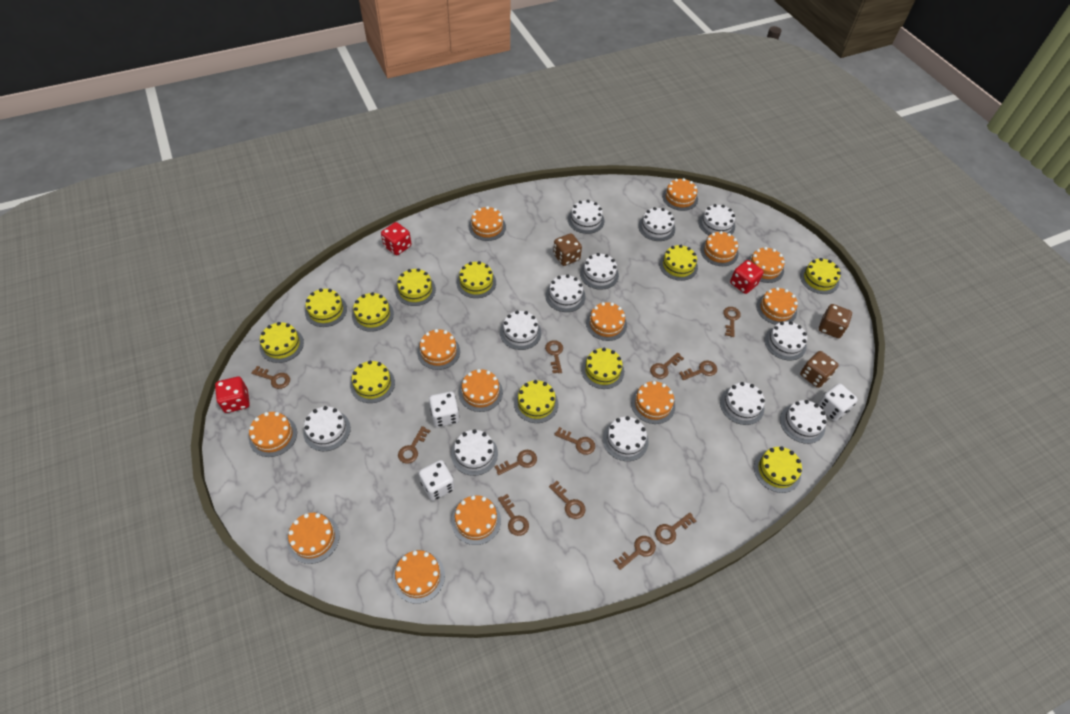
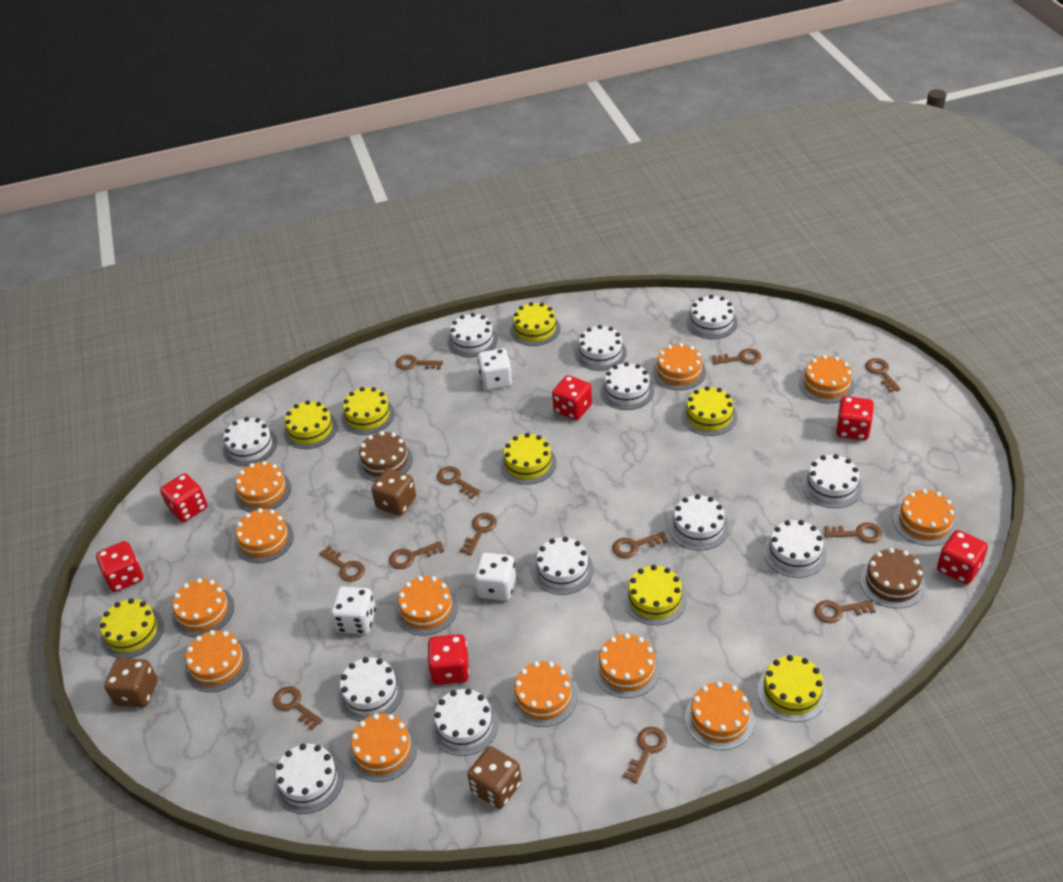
brown cake: none = 0 -> [357,431,413,482] [860,548,926,608] = 2
orange cake: [249,412,297,457] [288,513,340,564] [392,550,445,604] [417,329,460,370] [451,495,501,545] [459,369,503,412] [469,206,506,241] [586,302,627,341] [631,381,675,424] [662,178,698,211] [700,231,739,266] [747,247,785,283] [756,287,798,325] = 13 -> [172,578,234,637] [185,630,250,692] [235,461,291,512] [235,508,294,563] [349,714,417,782] [395,576,458,636] [510,661,577,727] [594,633,660,698] [653,343,706,390] [685,681,755,750] [799,355,855,403] [893,489,957,546] = 12
red dice: [215,377,250,413] [381,222,411,255] [730,260,764,294] = 3 -> [96,541,143,592] [160,473,207,522] [428,634,469,685] [552,375,592,420] [836,396,874,440] [937,530,988,584] = 6
yellow cake: [260,322,304,363] [305,288,347,327] [350,361,395,403] [352,292,394,332] [395,268,436,306] [457,261,496,298] [514,380,559,423] [581,348,624,389] [659,245,698,281] [754,447,802,493] [800,258,841,294] = 11 -> [100,598,164,658] [284,400,337,449] [341,387,395,435] [500,433,557,485] [510,302,560,346] [623,565,687,625] [682,386,737,436] [758,655,827,722] = 8

